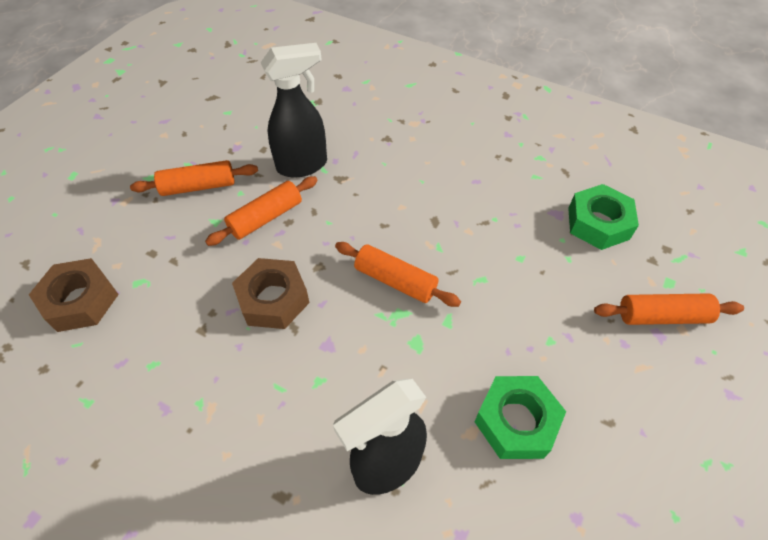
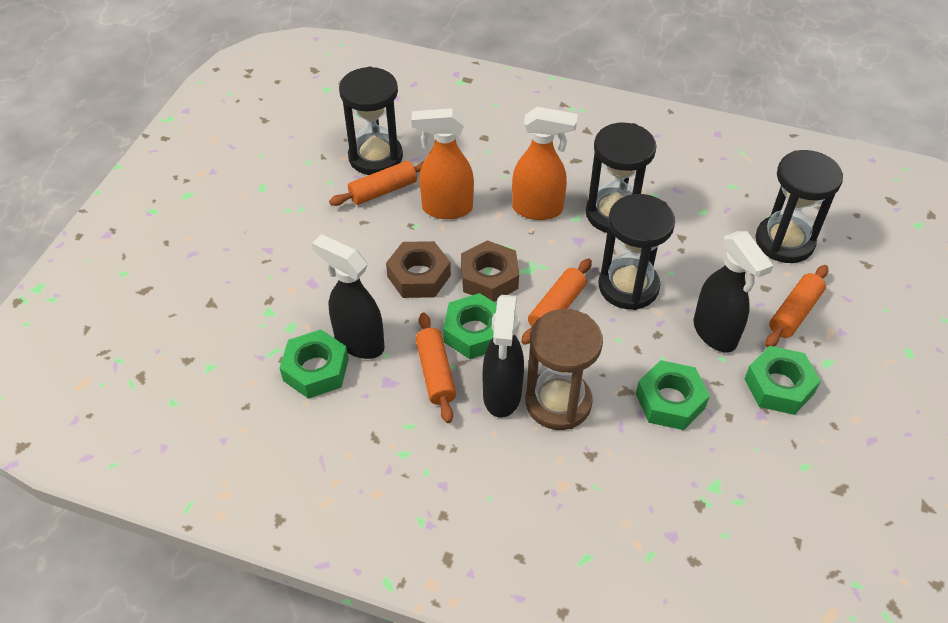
black hourglass: none = 0 -> [339,67,403,175] [586,123,656,233] [598,194,675,310] [755,150,843,263] = 4
black spray bottle: [261,43,327,177] [333,379,427,495] = 2 -> [312,234,385,359] [483,295,524,418] [694,231,773,352] = 3
brown hourglass: none = 0 -> [525,309,603,430] = 1
green nut: [475,376,566,459] [568,184,639,250] = 2 -> [280,330,349,399] [443,293,497,359] [636,360,710,430] [744,346,821,415] = 4
orange spray bottle: none = 0 -> [411,108,474,219] [512,107,578,220] = 2

